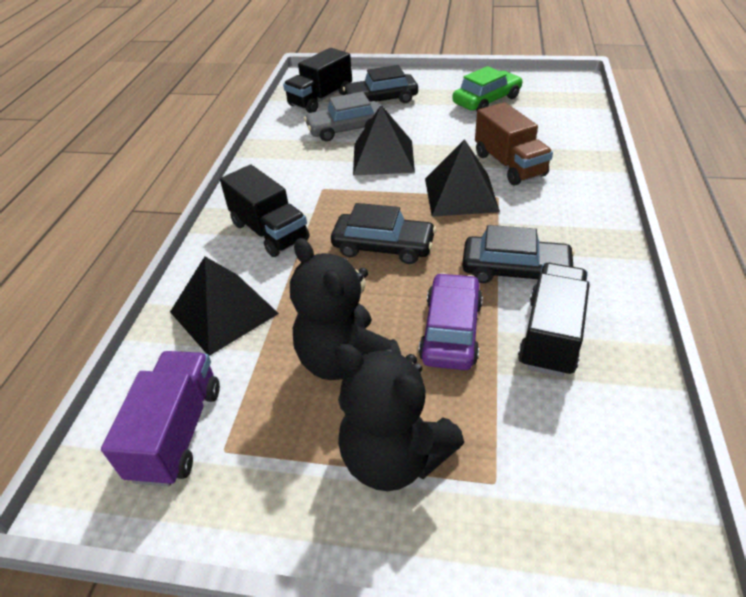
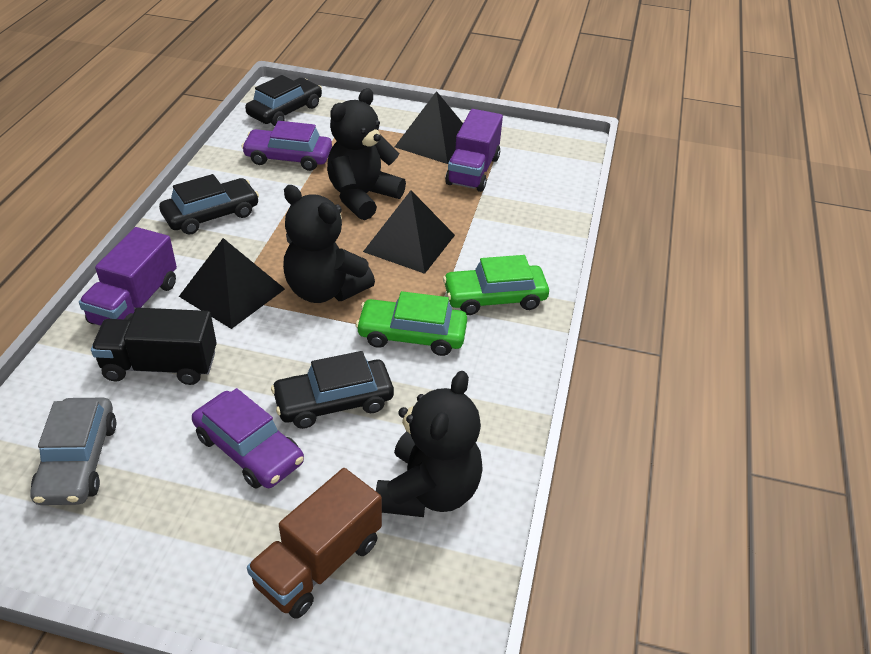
black teddy bear: [290,238,401,380] [334,344,464,491] = 2 -> [283,185,375,303] [327,88,406,220] [376,371,483,517] = 3
black truck: [220,165,309,257] [283,48,352,113] [518,263,590,377] = 3 -> [91,308,217,385] = 1
green car: [452,66,522,111] = 1 -> [356,291,467,356] [443,255,549,315] = 2
purple car: [419,273,483,370] = 1 -> [192,388,304,489] [241,121,332,171] = 2
purple truck: [101,351,220,487] = 1 -> [79,227,177,326] [445,109,503,192] = 2

